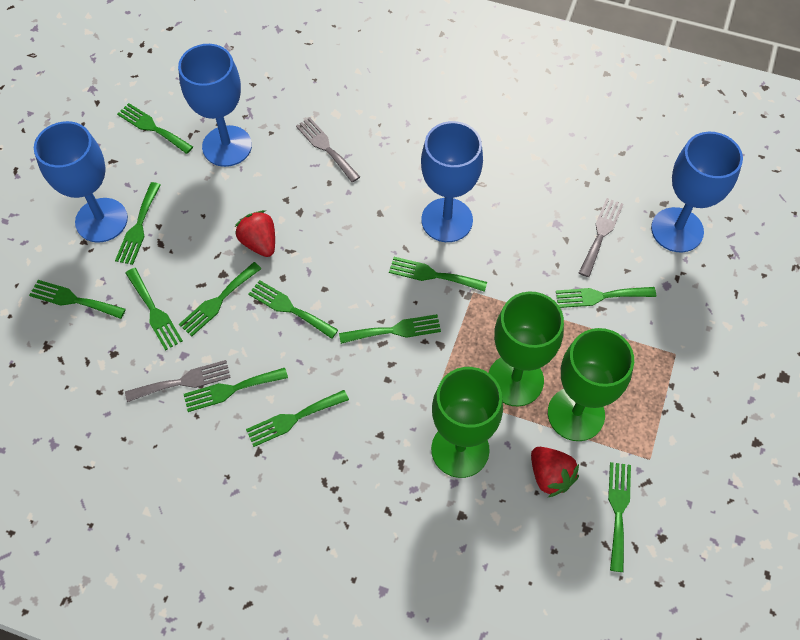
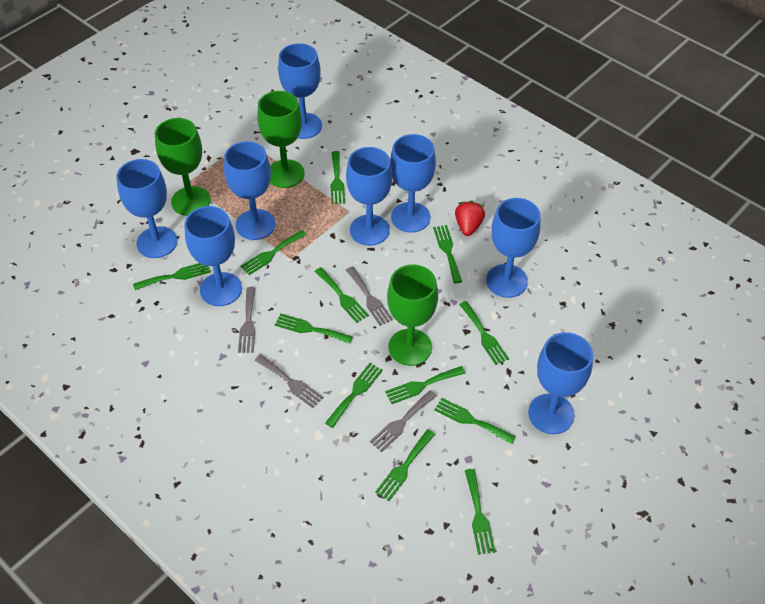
blue goblet: [34,121,128,243] [178,44,252,167] [421,121,483,242] [651,132,743,253] = 4 -> [116,159,177,258] [184,206,242,306] [224,141,276,240] [278,43,322,139] [346,147,392,246] [390,134,436,233] [486,198,541,298] [528,332,593,434] = 8
grey fork: [125,360,231,402] [296,117,360,183] [579,198,624,277] = 3 -> [238,287,255,353] [255,354,323,408] [346,266,393,326] [370,390,437,452] = 4
red strawberry: [235,210,275,257] [531,447,579,497] = 2 -> [455,201,485,236] = 1

